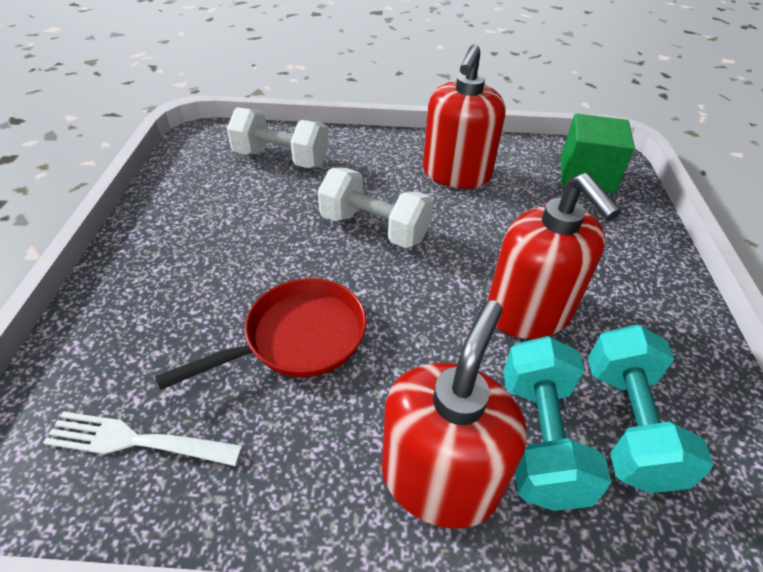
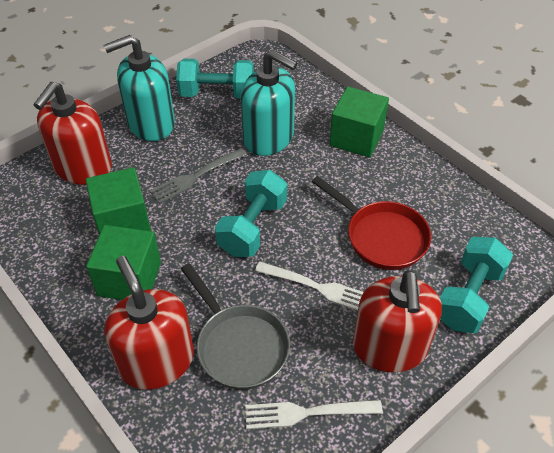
green cube: [561,113,635,193] = 1 -> [86,167,151,235] [86,225,161,300] [329,86,389,157] = 3
grey fork: none = 0 -> [150,148,247,204] = 1
grey pan: none = 0 -> [181,263,290,390] = 1
turquoise dumbbell: [504,336,611,511] [588,325,714,493] = 2 -> [176,59,254,98] [215,170,287,257] [440,237,513,333] = 3
turquoise soap dispenser: none = 0 -> [103,35,175,141] [241,49,297,156] = 2
white dumbbell: [227,107,329,168] [318,168,433,248] = 2 -> none = 0
white fork: [43,412,243,466] = 1 -> [245,400,383,429] [255,261,364,311] = 2

